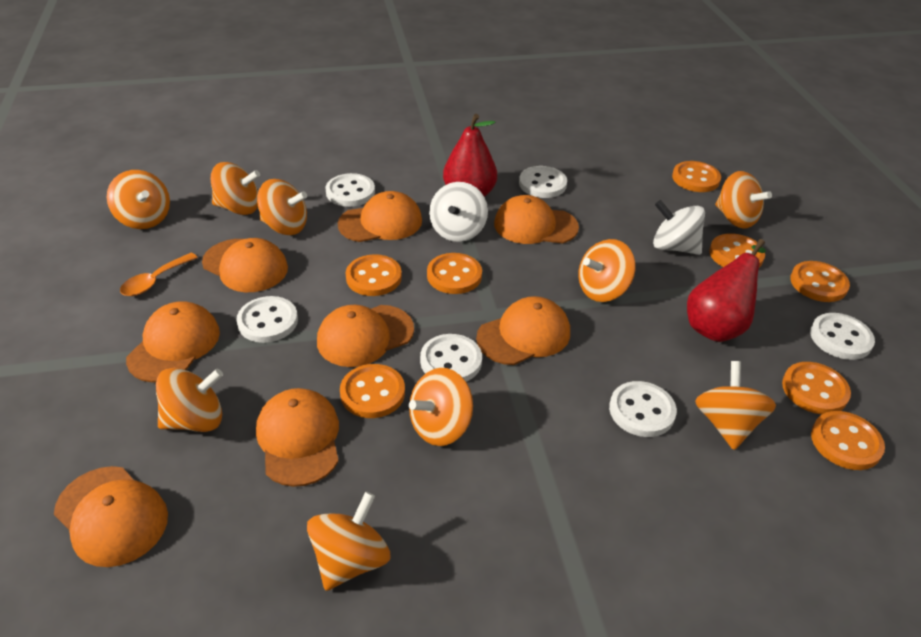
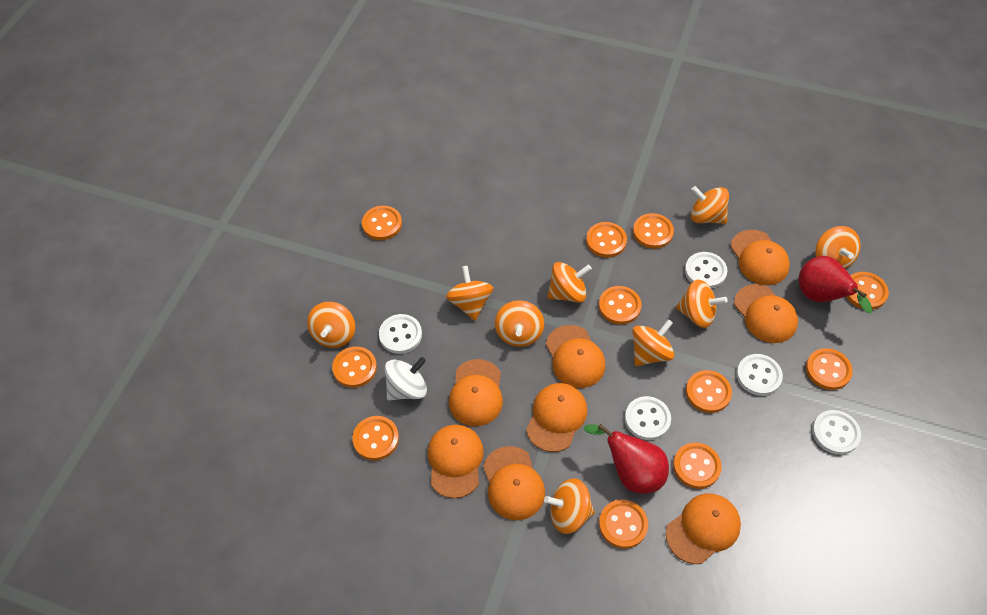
orange button: [340,364,405,418] [346,254,402,296] [427,253,482,294] [672,161,721,192] [709,233,765,267] [782,362,851,414] [790,261,850,302] [811,411,885,470] = 8 -> [332,347,377,388] [352,416,399,461] [362,206,402,240] [586,222,627,258] [599,286,642,325] [599,499,648,549] [633,213,674,249] [673,443,721,489] [686,370,732,413] [806,348,853,390] [846,272,889,310] = 11
orange spoon: [120,253,198,296] = 1 -> none = 0
white button: [236,296,298,343] [325,173,375,207] [420,334,482,382] [519,166,567,198] [609,381,677,437] [810,313,875,360] = 6 -> [379,314,422,354] [625,396,671,440] [685,252,727,289] [736,354,783,396] [812,410,861,455] = 5
white spinning top: [429,182,488,242] [653,200,705,255] = 2 -> [385,357,427,400] = 1

